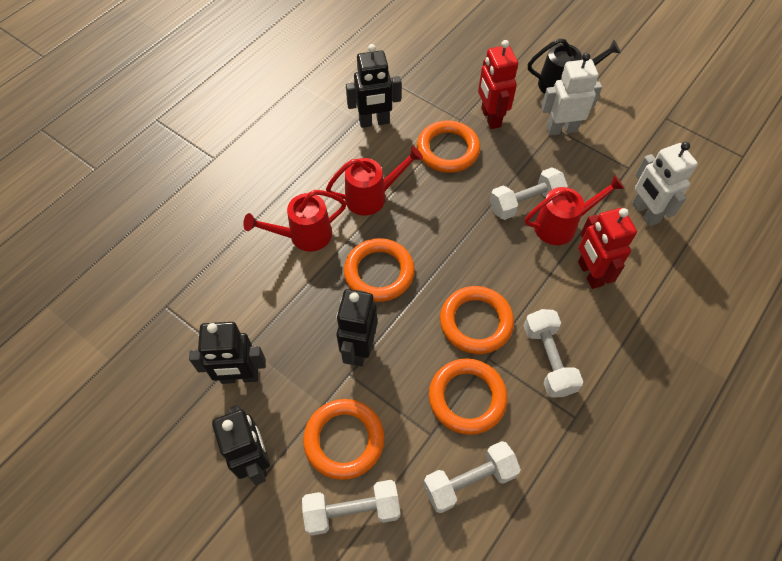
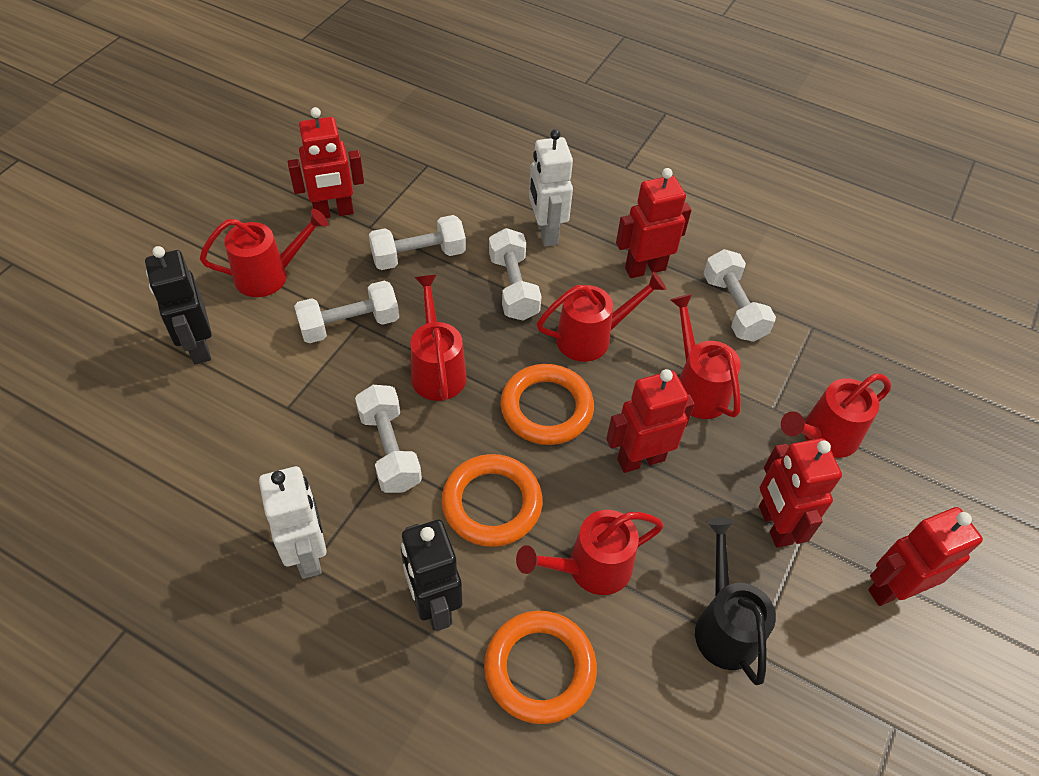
black robot: [189,322,266,384] [212,405,270,485] [336,289,377,366] [346,44,401,128] = 4 -> [145,246,212,365] [401,520,462,631] = 2
orange ring: [303,399,385,480] [344,238,415,302] [417,120,480,173] [429,358,508,435] [440,286,514,354] = 5 -> [441,454,543,547] [484,611,597,724] [500,364,594,445] = 3
red robot: [478,40,518,129] [578,208,637,289] = 2 -> [288,107,364,218] [606,369,695,473] [616,168,691,278] [759,438,842,548] [868,507,983,606] = 5
red watering can: [243,190,346,252] [326,146,423,216] [525,175,625,245] = 3 -> [200,209,328,297] [411,275,467,401] [516,510,664,595] [537,272,666,362] [670,294,741,419] [781,374,891,458] = 6
white dumbbell: [302,480,400,536] [423,441,521,513] [490,167,568,220] [524,309,583,398] = 4 -> [294,281,399,343] [355,385,422,493] [369,215,466,270] [489,228,541,320] [704,249,776,342] = 5

